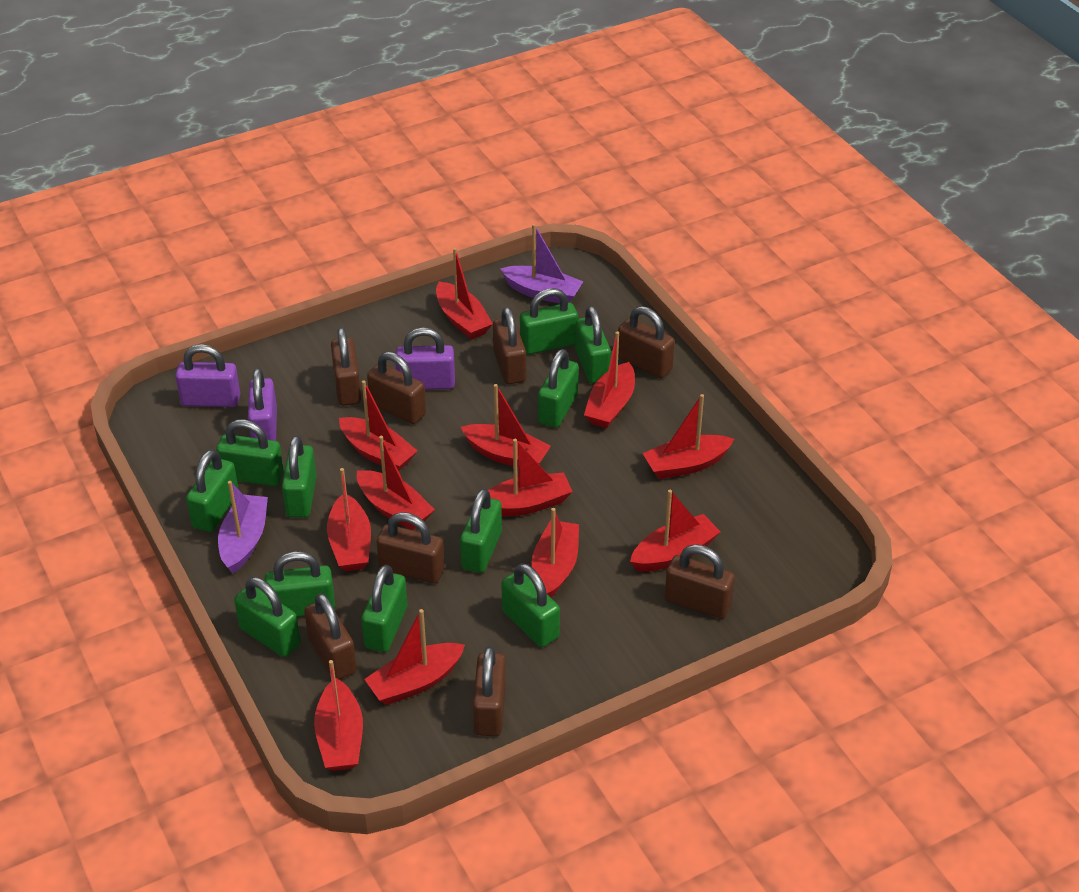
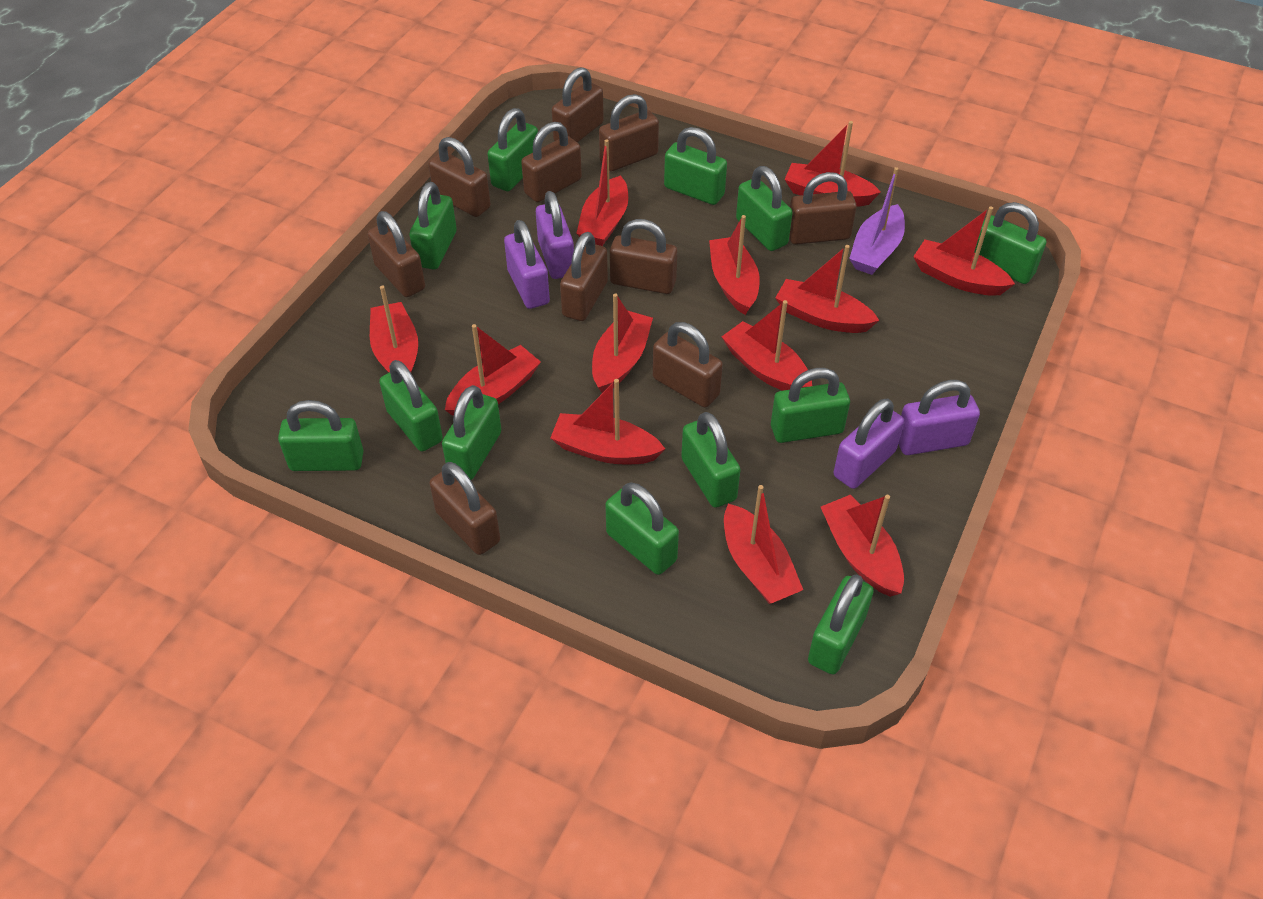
brown padlock: [304,593,357,679] [331,327,361,406] [367,352,426,424] [376,512,445,584] [473,646,506,736] [493,307,526,384] [618,306,675,378] [665,544,735,619] = 8 -> [368,211,425,297] [428,137,490,217] [429,462,500,555] [521,122,582,202] [552,67,604,142] [560,232,608,321] [599,94,659,171] [610,219,677,294] [653,322,723,407] [789,172,857,245] = 10
green padlock: [186,449,239,532] [216,419,284,486] [234,577,301,657] [264,551,335,617] [282,435,317,518] [361,565,407,652] [460,488,502,573] [501,563,560,647] [520,288,578,354] [538,349,579,428] [575,306,611,383] = 11 -> [278,400,363,471] [379,360,443,451] [409,182,457,269] [442,385,501,480] [488,108,538,191] [605,483,679,575] [664,127,727,205] [681,412,740,508] [736,166,793,251] [771,368,850,443] [808,574,874,674] [974,202,1046,284] = 12
purple boat: [218,481,268,573] [500,224,583,303] = 2 -> [849,167,905,275] = 1
purple padlock: [175,344,240,407] [248,368,277,441] [395,327,455,390] = 3 -> [504,220,550,309] [536,191,574,279] [834,399,904,489] [898,380,980,455] = 4

